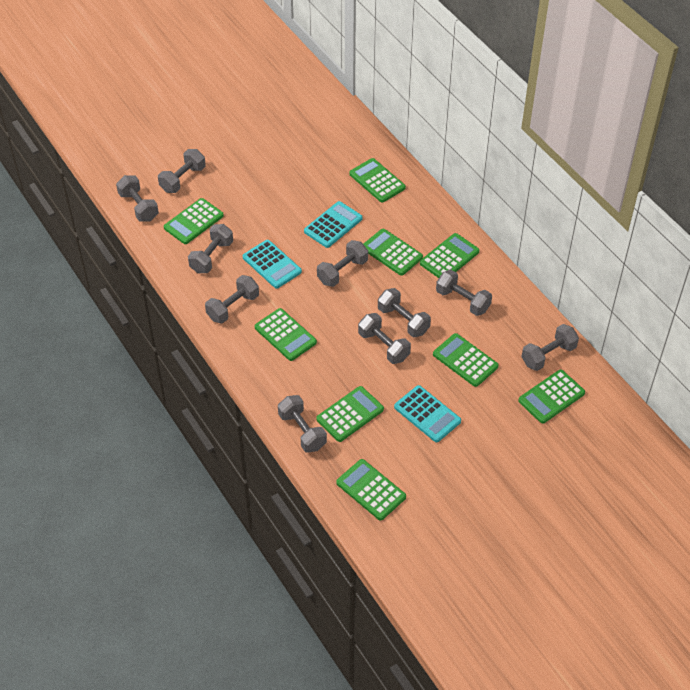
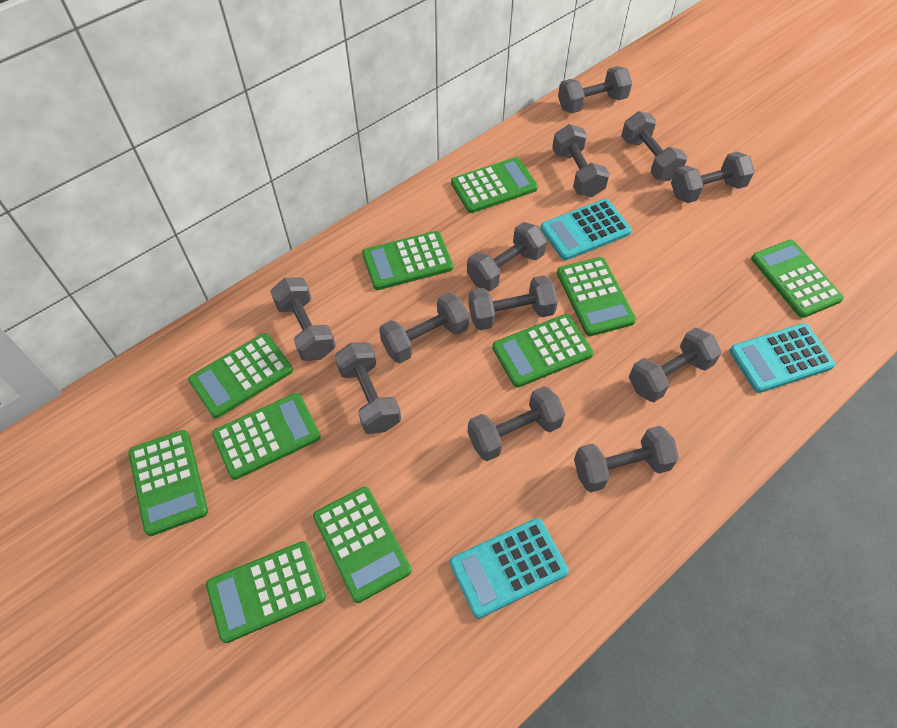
green calculator: [164,198,224,244] [255,308,317,361] [316,386,384,442] [336,459,406,521] [349,158,406,203] [363,229,423,276] [420,233,479,278] [433,333,499,387] [518,370,585,424] = 9 -> [128,430,208,536] [188,333,293,418] [206,541,326,643] [212,393,321,480] [313,487,411,603] [362,231,453,290] [451,157,538,213] [492,314,593,387] [557,257,636,336] [751,240,844,318] = 10
grey dumbbell: [116,175,159,221] [158,149,206,193] [188,224,233,273] [205,275,259,323] [278,395,327,452] [317,240,368,287] [358,313,411,364] [378,288,431,337] [436,270,492,316] [521,324,579,371] = 10 -> [270,278,336,361] [335,342,401,434] [379,293,469,363] [467,222,547,291] [468,275,558,330] [468,386,565,461] [552,124,610,197] [558,66,632,113] [574,426,679,492] [621,111,687,181] [629,327,721,402] [671,152,755,203] = 12

